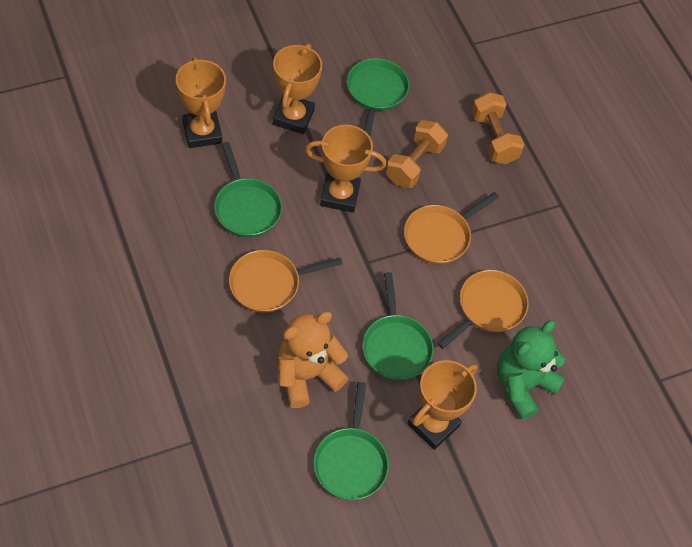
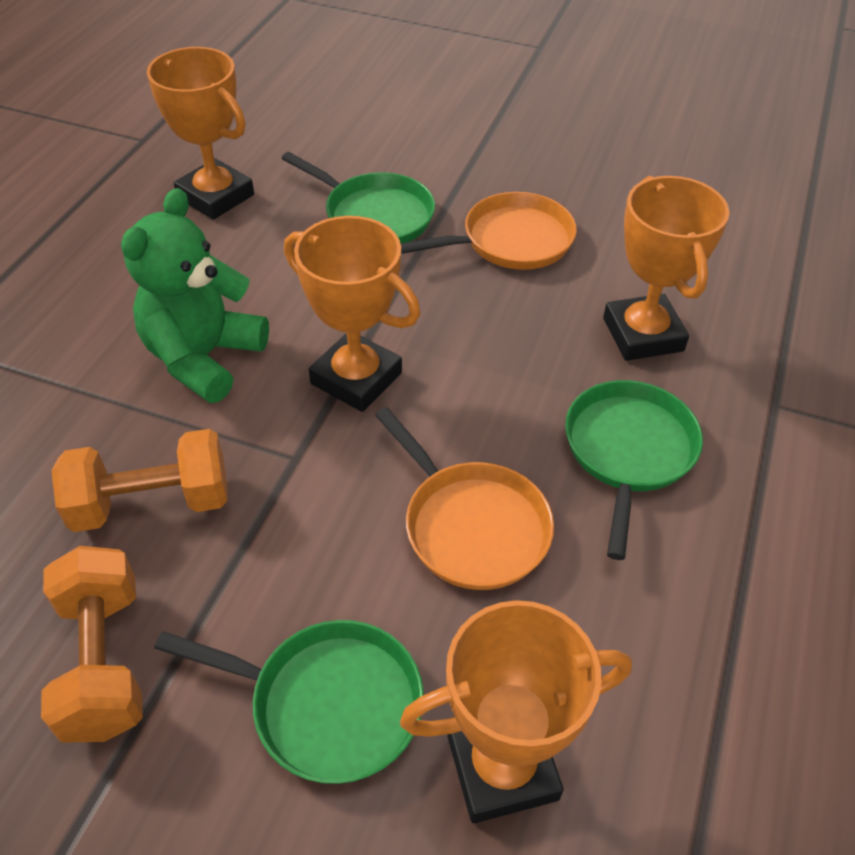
green pan: [214,142,282,237] [314,382,389,500] [347,58,409,136] [363,272,434,380] = 4 -> [154,620,424,784] [281,152,435,243] [565,380,703,560] = 3
orange pan: [229,250,342,313] [404,192,499,264] [437,270,529,349] = 3 -> [375,407,554,590] [400,192,577,270] = 2
orange teddy bear: [278,312,348,408] = 1 -> none = 0

